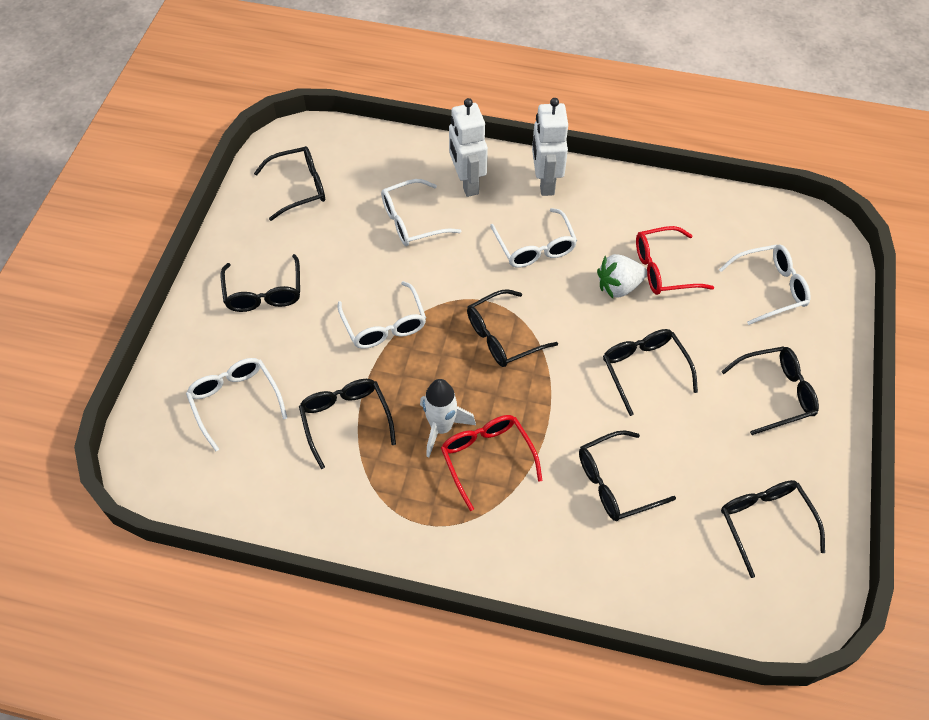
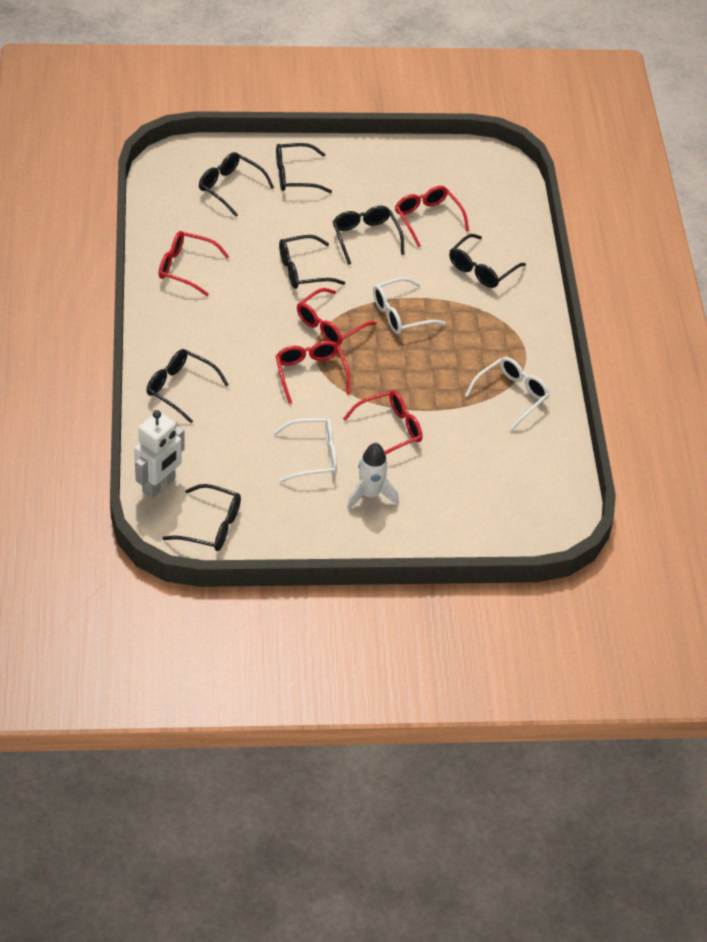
black glasses: [221,254,300,312] [254,146,325,221] [299,379,396,469] [467,289,558,367] [579,430,676,521] [603,329,698,416] [721,346,819,435] [721,480,825,578] = 8 -> [147,349,229,423] [163,484,241,551] [199,152,274,217] [276,143,332,193] [279,235,345,289] [333,206,405,265] [449,234,526,288] = 7
red glasses: [441,415,542,511] [636,226,714,295] = 2 -> [159,231,230,296] [276,341,351,404] [297,288,377,345] [343,390,423,455] [395,186,469,248] = 5
white glasses: [186,358,287,451] [338,281,426,349] [381,179,461,246] [490,208,577,268] [719,244,811,325] = 5 -> [273,418,337,483] [373,277,446,334] [465,357,550,431] = 3
white robot: [449,98,488,197] [532,98,568,196] = 2 -> [134,410,185,499] = 1
white strawberry: [597,254,647,298] = 1 -> none = 0

